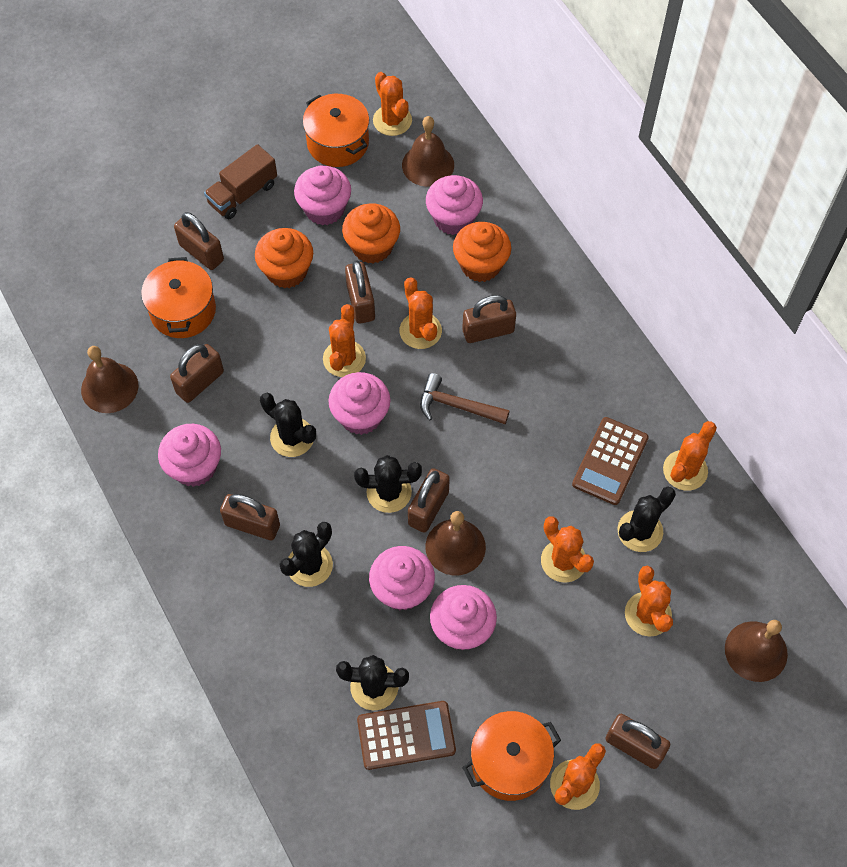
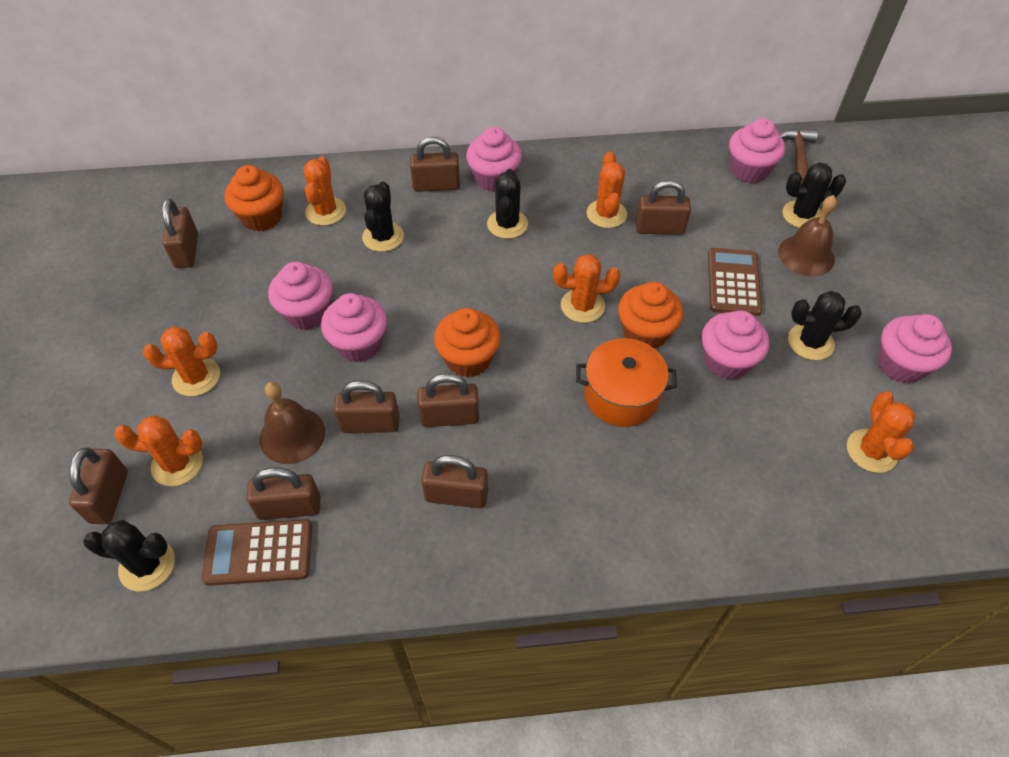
brown bell: [81,346,138,413] [402,116,454,187] [426,511,486,575] [725,620,788,682] = 4 -> [259,382,325,464] [778,195,837,276] = 2
brown padlock: [170,344,224,403] [174,212,224,270] [220,494,280,540] [345,260,375,324] [408,468,450,533] [462,295,516,343] [605,714,670,769] = 7 -> [69,447,128,524] [162,199,198,268] [246,468,320,520] [334,381,400,433] [410,137,460,192] [417,373,479,427] [421,455,488,508] [635,180,691,235] = 8
brown truck: [204,144,277,219] = 1 -> none = 0
orange cactus: [323,304,366,377] [373,72,412,136] [400,277,442,349] [541,516,594,582] [550,743,606,810] [625,566,673,637] [663,421,717,491] = 7 -> [114,415,203,486] [143,326,220,396] [303,157,346,226] [553,254,620,323] [587,152,627,228] [847,391,915,473] = 6
orange pot: [141,257,216,338] [303,94,369,167] [463,711,561,801] = 3 -> [576,338,677,427] = 1

